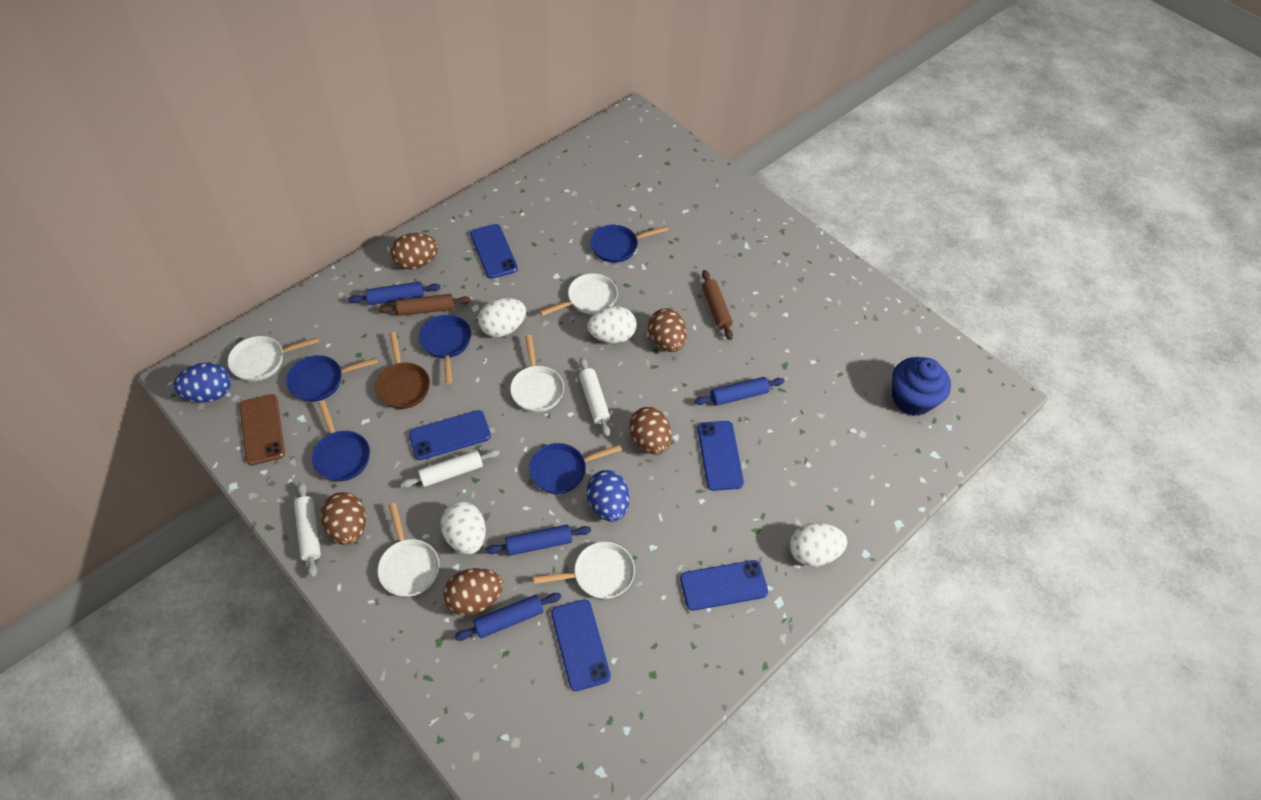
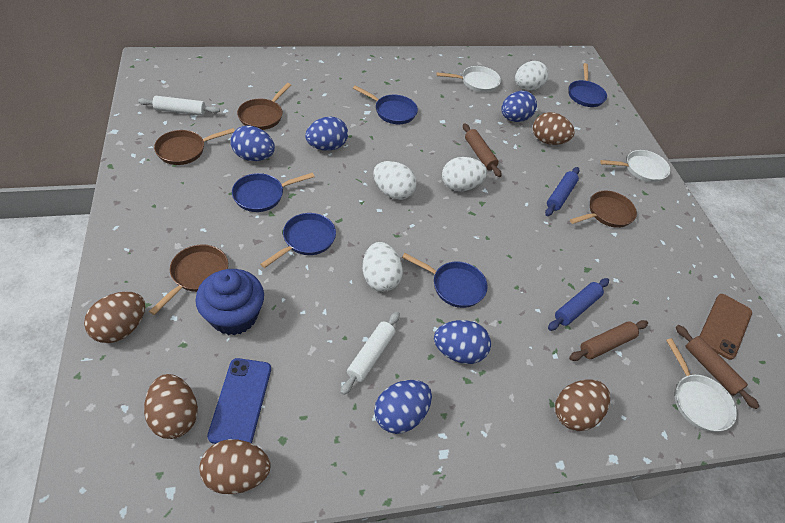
blue egg: [173,362,231,402] [587,470,629,522] = 2 -> [230,126,275,161] [305,116,348,151] [374,380,432,434] [434,320,491,364] [501,91,537,122] = 5
blue phone: [409,410,491,460] [470,224,518,279] [551,600,611,691] [680,560,768,611] [697,421,744,491] = 5 -> [207,358,271,444] = 1
blue rolling pin: [349,282,440,305] [455,593,561,641] [486,525,591,556] [695,377,784,406] = 4 -> [545,167,579,216] [548,278,609,331] = 2
brown pan: [375,332,430,409] = 1 -> [149,244,228,315] [154,128,235,165] [237,83,291,130] [570,191,637,228] = 4
brown rolling pin: [379,294,471,316] [702,270,733,340] = 2 -> [463,123,502,177] [569,320,648,361] [676,325,760,409] = 3
white pan: [228,336,319,381] [377,503,439,597] [510,335,564,412] [533,542,635,599] [540,273,618,316] = 5 -> [436,66,501,93] [600,150,670,183] [666,338,737,432] = 3
white rolling pin: [294,482,321,578] [400,449,500,488] [579,357,610,437] = 3 -> [138,96,220,116] [341,311,400,395] = 2

